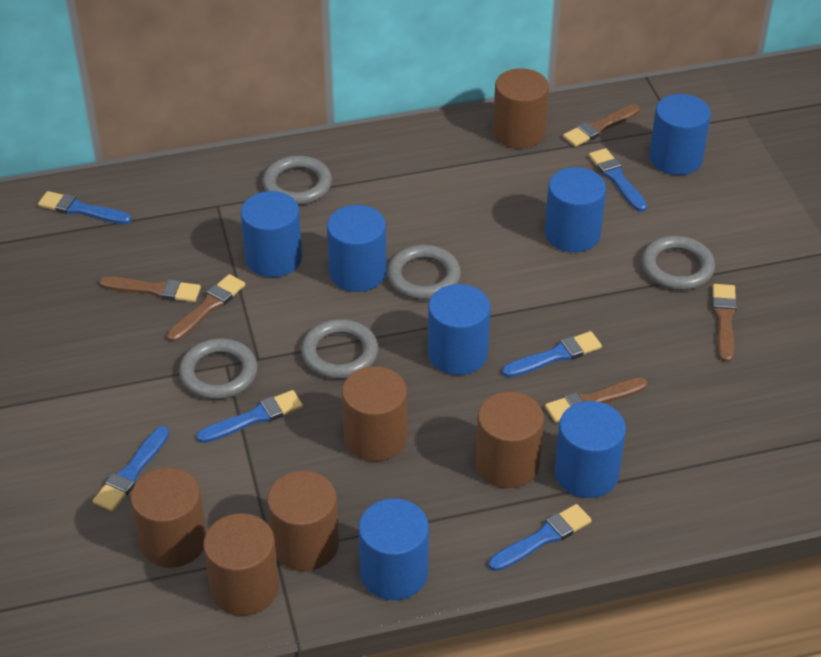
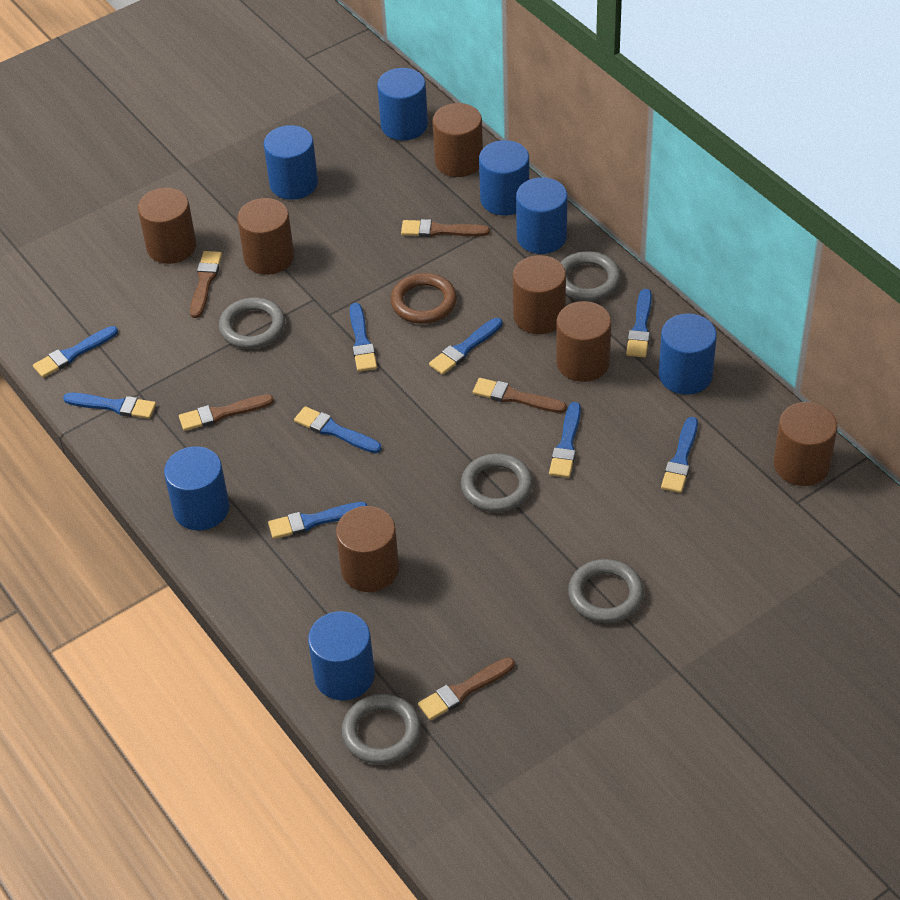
blue brush: [38,191,131,224] [93,426,169,511] [197,390,303,443] [489,504,592,571] [502,331,602,377] [589,148,647,212] = 6 -> [33,326,118,378] [63,393,156,419] [268,502,367,539] [294,406,382,453] [350,303,377,372] [429,318,503,375] [549,402,581,478] [626,289,652,358] [661,417,698,493] = 9
brown cylinder: [131,467,206,568] [203,513,279,616] [267,471,339,571] [342,366,407,462] [476,392,544,488] [493,68,549,148] = 6 -> [138,188,196,264] [237,198,294,275] [336,506,399,592] [432,103,483,177] [513,255,566,334] [556,301,611,382] [774,402,837,486] = 7
brown ring: none = 0 -> [391,273,457,324] = 1

